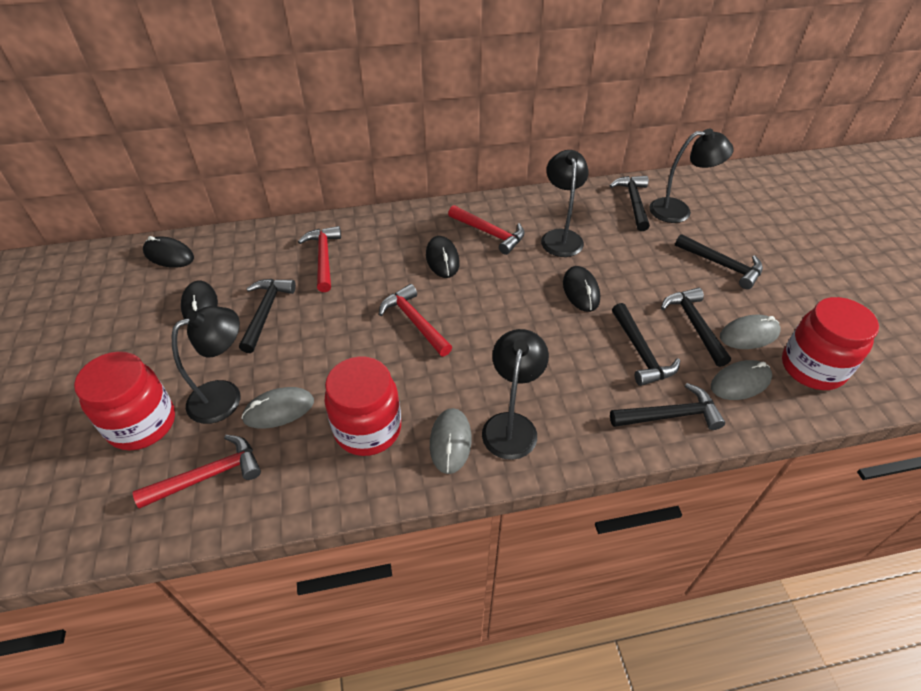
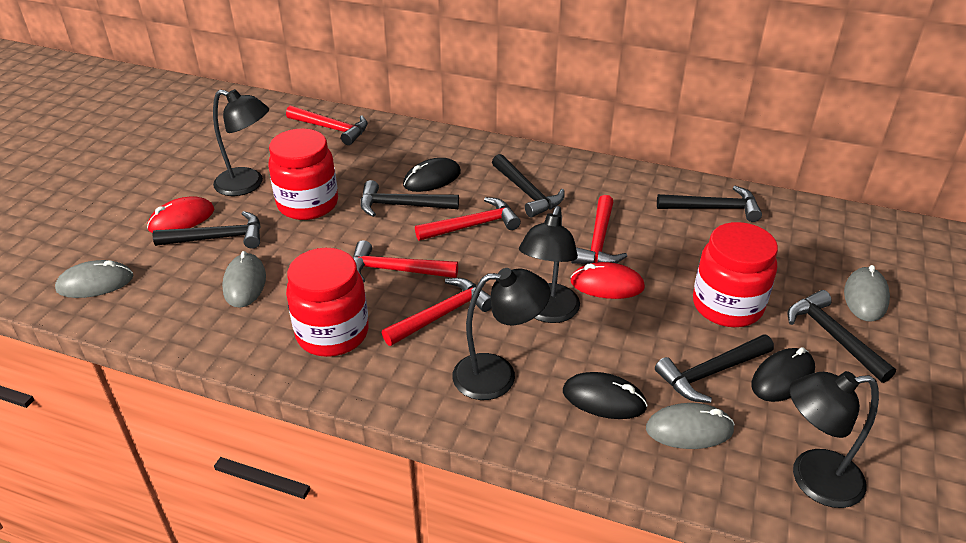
black mouse: [143,236,194,268] [181,280,218,319] [426,236,460,278] [563,266,600,312] = 4 -> [403,158,461,192] [563,372,648,419] [752,347,815,402] = 3
red hammer: [133,435,261,508] [298,226,341,292] [379,284,452,356] [448,205,525,255] = 4 -> [286,106,368,145] [353,240,458,283] [382,278,492,346] [415,197,521,241] [571,195,627,264] = 5
red mouse: none = 0 -> [147,196,214,233] [570,262,645,299] = 2

